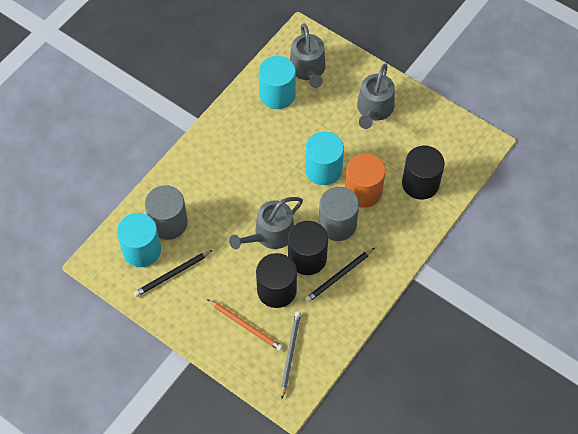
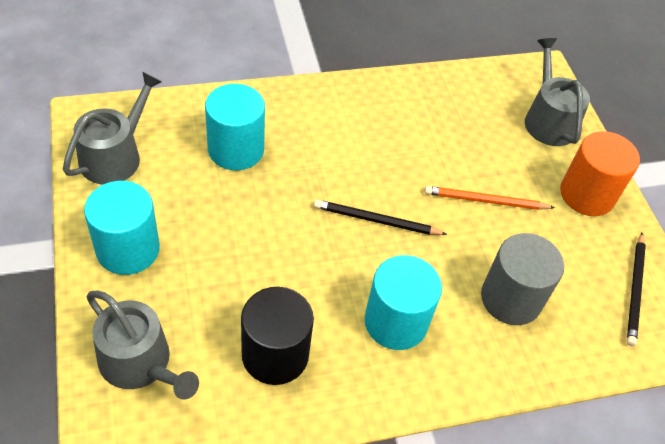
black cylinder: [256,253,297,308] [288,221,328,275] [402,146,445,200] = 3 -> [241,287,314,385] = 1
grey cylinder: [145,185,188,240] [319,187,359,241] = 2 -> [481,233,564,325] = 1
grey pencil: [281,312,301,399] = 1 -> none = 0

